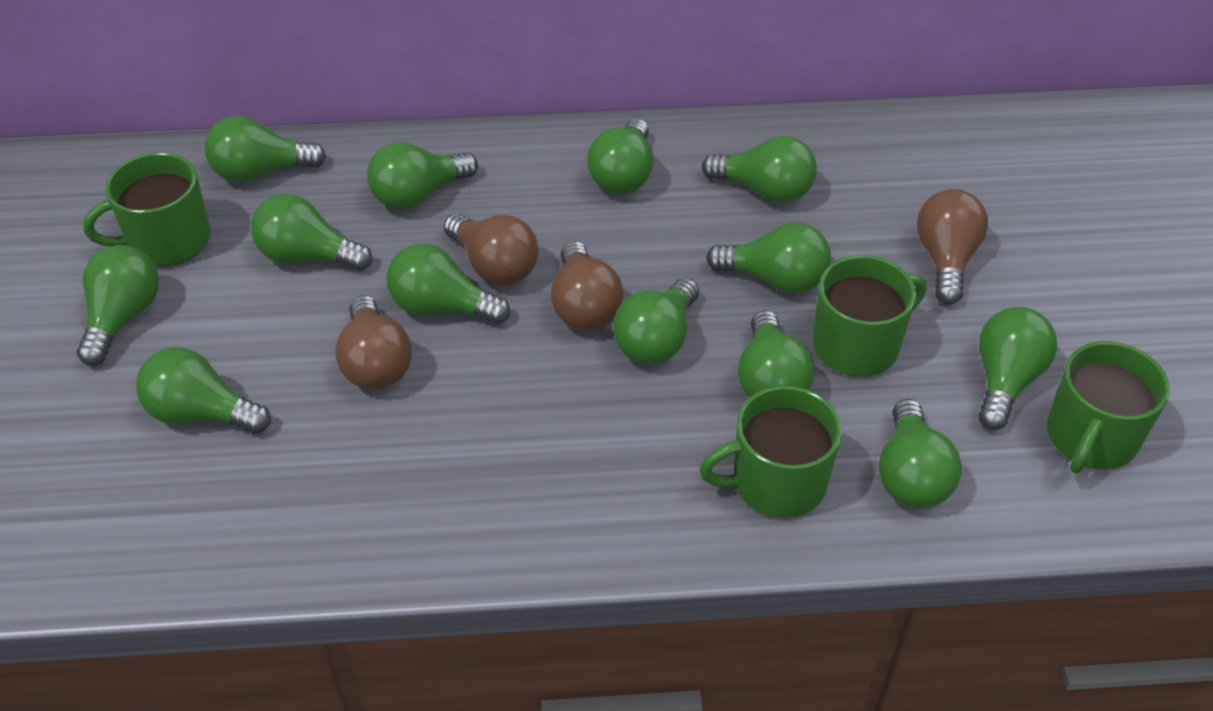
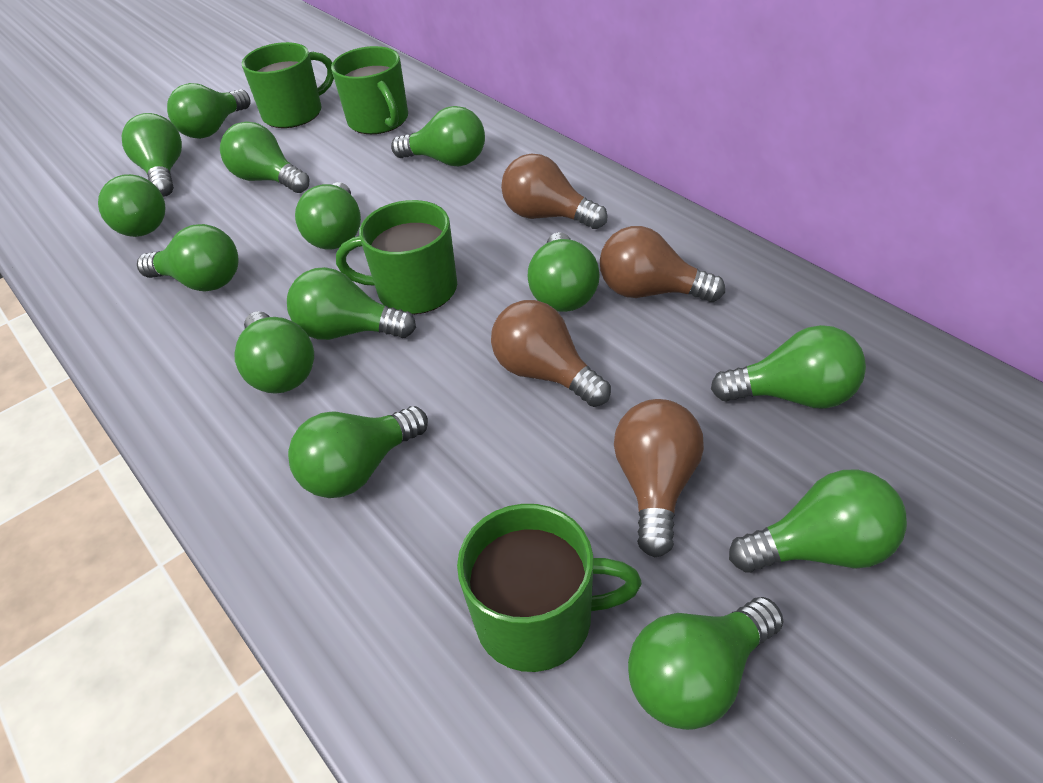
green light bulb: [77,245,159,366] [136,347,271,434] [205,116,326,182] [251,194,372,271] [367,142,478,210] [387,243,510,324] [587,118,653,194] [613,277,699,364] [702,136,817,203] [706,222,831,293] [738,310,815,398] [879,399,962,508] [978,307,1057,430] = 13 -> [98,174,166,237] [122,113,182,197] [137,224,239,292] [167,83,251,139] [220,121,309,193] [234,311,314,394] [287,267,416,340] [288,406,428,498] [295,182,361,249] [391,106,485,166] [528,232,600,312] [628,597,783,730] [711,325,866,409] [729,470,907,573] = 14

